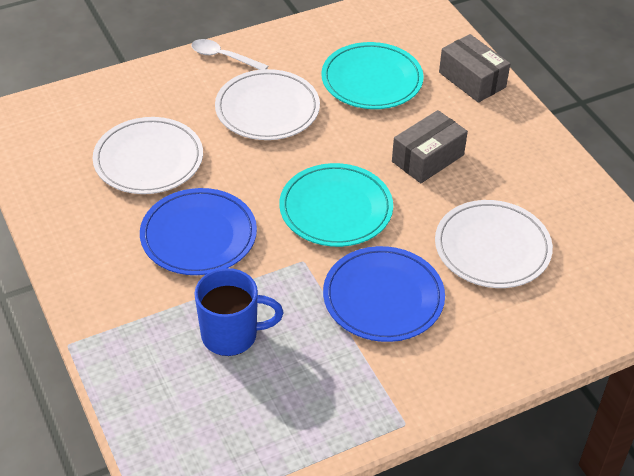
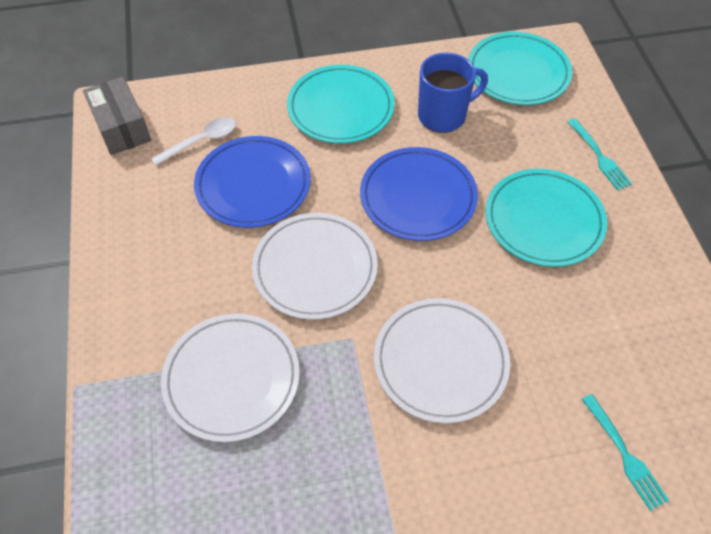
grey box: [392,110,468,183] [439,34,510,103] = 2 -> [83,77,151,155] = 1
turquoise fork: none = 0 -> [568,118,632,190] [582,394,669,511] = 2
turquoise plate: [279,163,393,247] [321,42,424,109] = 2 -> [287,65,395,143] [468,32,572,105] [486,169,607,267] = 3

